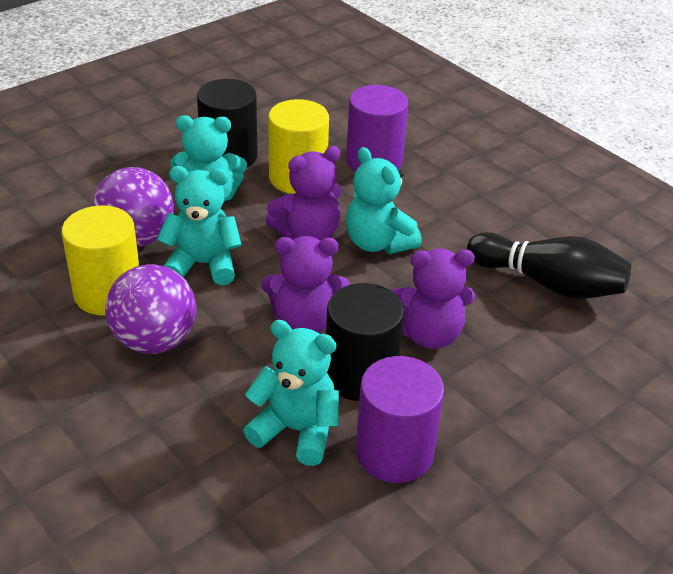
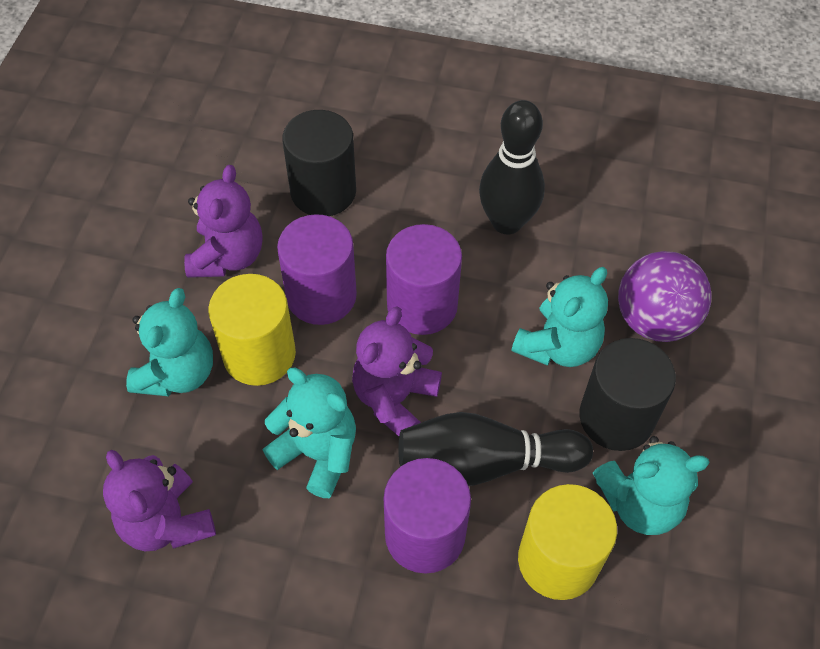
black bowling pin: [467,232,631,299] = 1 -> [398,412,593,486] [479,100,545,234] = 2
purple ball: [93,167,174,247] [105,264,196,354] = 2 -> [618,251,712,342] = 1
purple cylinder: [346,85,408,172] [356,356,444,483] = 2 -> [277,214,357,325] [384,458,471,574] [386,224,462,335] = 3

